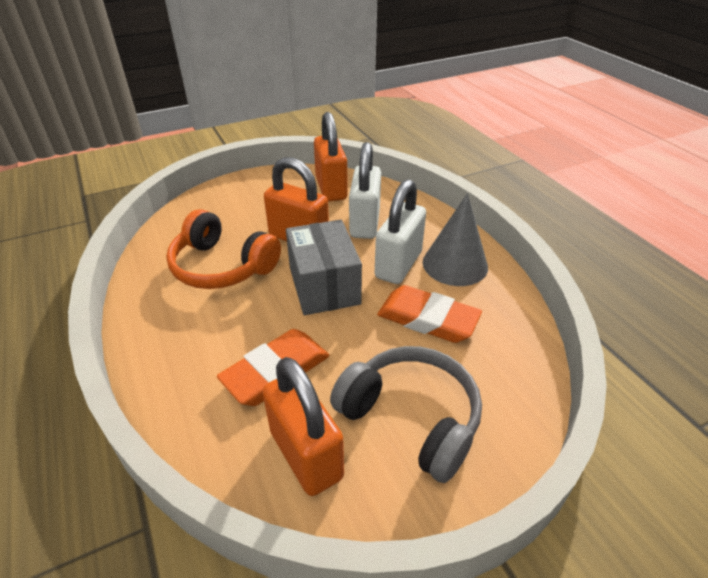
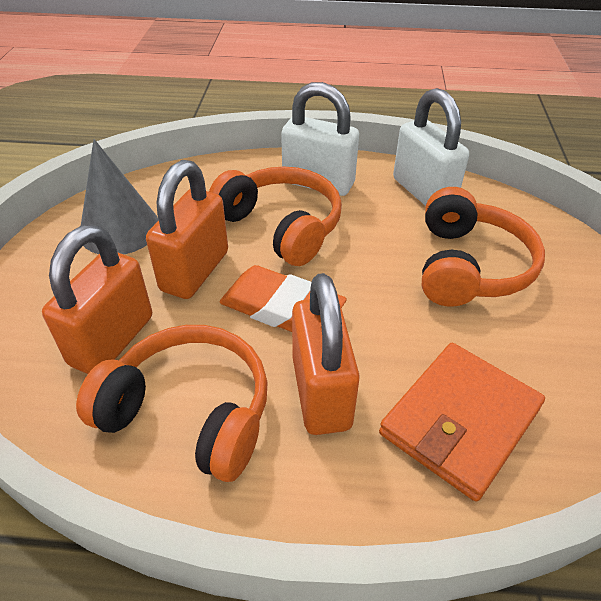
grey box: [286,220,362,315] = 1 -> none = 0
grey headphones: [330,346,482,483] = 1 -> none = 0
orange eraser: [217,329,329,406] [377,285,482,343] = 2 -> [220,265,347,332] = 1
orange headphones: [166,209,281,289] = 1 -> [76,325,268,482] [209,167,342,266] [422,187,545,307] = 3
orange wallet: none = 0 -> [379,343,545,502] = 1

